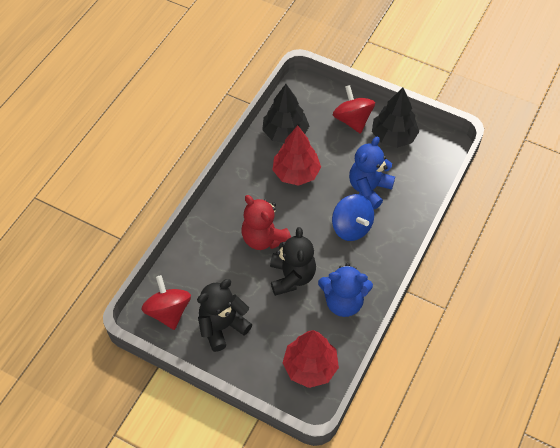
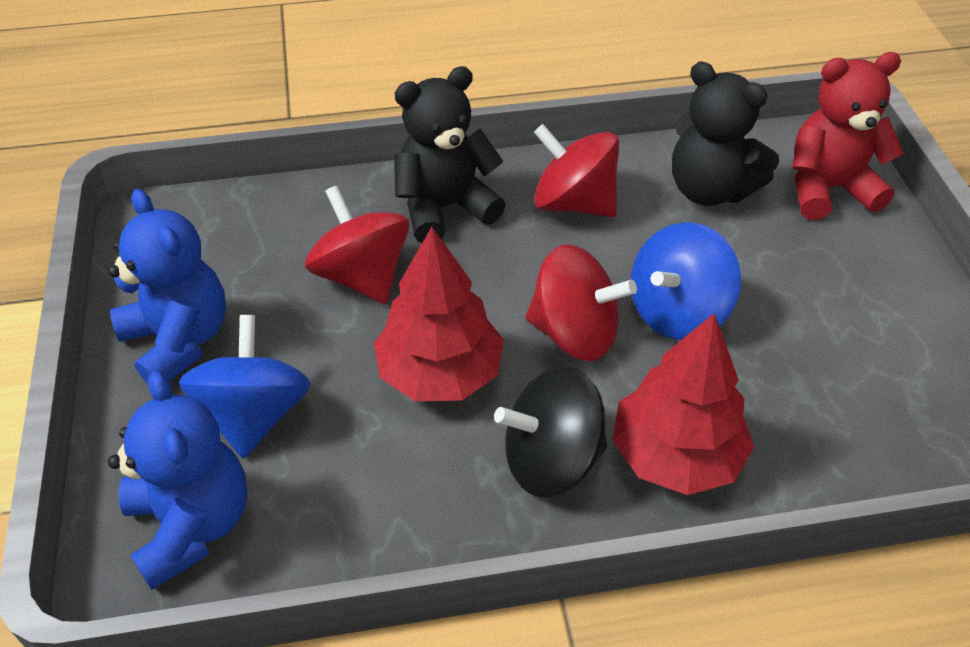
black spinning top: none = 0 -> [494,366,607,497] = 1
black tree: [262,84,309,143] [372,88,419,148] = 2 -> none = 0
blue spinning top: [332,194,374,241] = 1 -> [179,315,311,459] [631,222,741,340] = 2
red spinning top: [141,275,191,330] [333,85,375,134] = 2 -> [305,185,410,304] [525,245,637,361] [534,124,619,217] = 3

